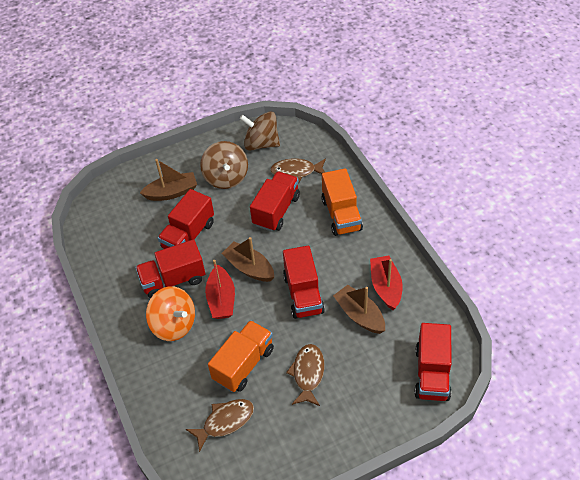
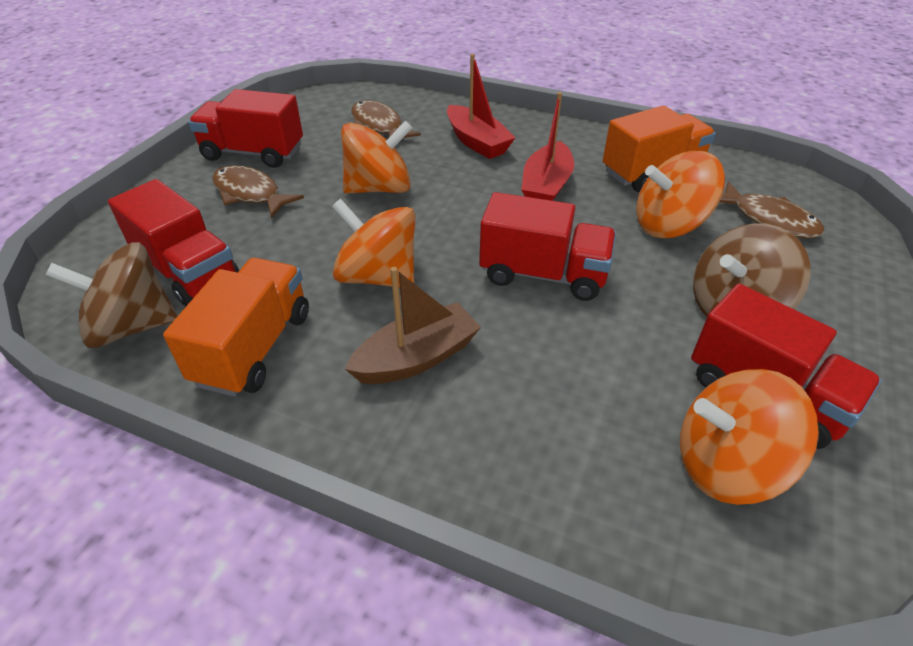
brown boat: [140,159,197,201] [221,237,274,282] [333,285,385,334] = 3 -> [345,267,481,384] = 1
orange spinning top: [146,286,195,341] = 1 -> [332,199,415,288] [341,121,412,194] [636,151,725,238] [680,369,819,505] = 4
red truck: [135,240,205,299] [158,189,214,249] [250,171,300,232] [283,246,325,319] [414,323,451,401] = 5 -> [108,179,239,306] [188,89,303,168] [479,192,616,301] [691,284,881,449] = 4

